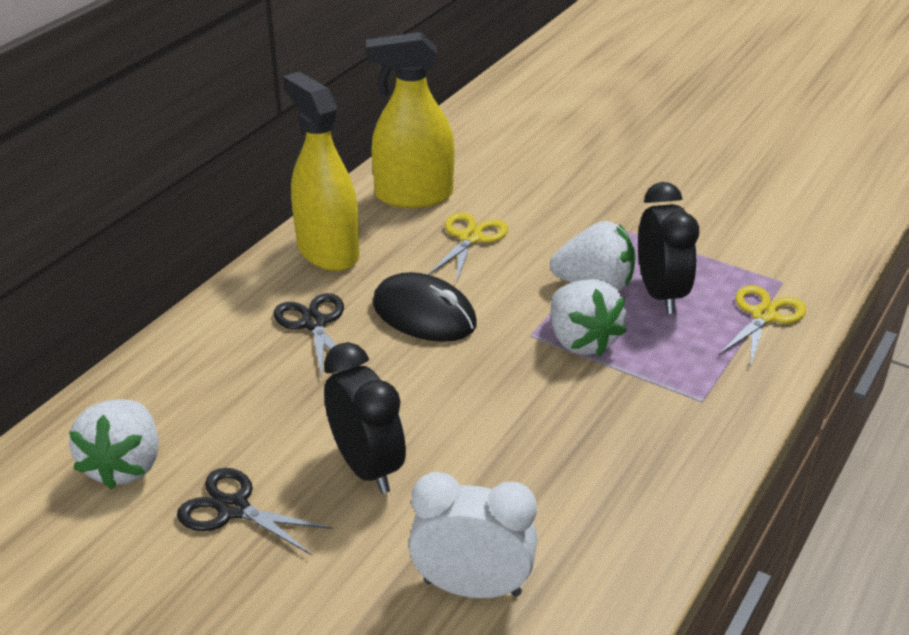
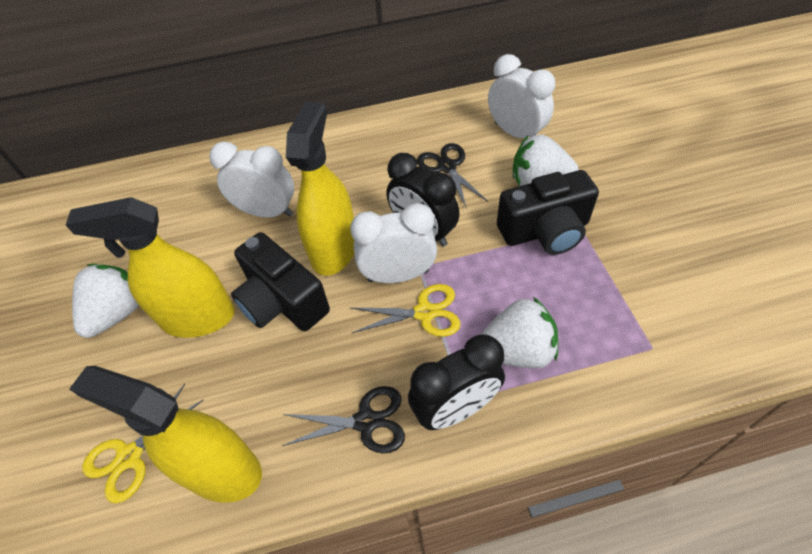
black camera: none = 0 -> [231,232,330,331] [497,170,599,255] = 2
black mouse: [373,272,477,342] = 1 -> none = 0
white clock: [409,472,537,598] = 1 -> [209,142,294,218] [350,203,437,283] [488,54,555,138] = 3
yellow spray bottle: [283,72,359,271] [366,32,455,208] = 2 -> [66,197,235,338] [69,366,262,503] [286,101,354,276] = 3

